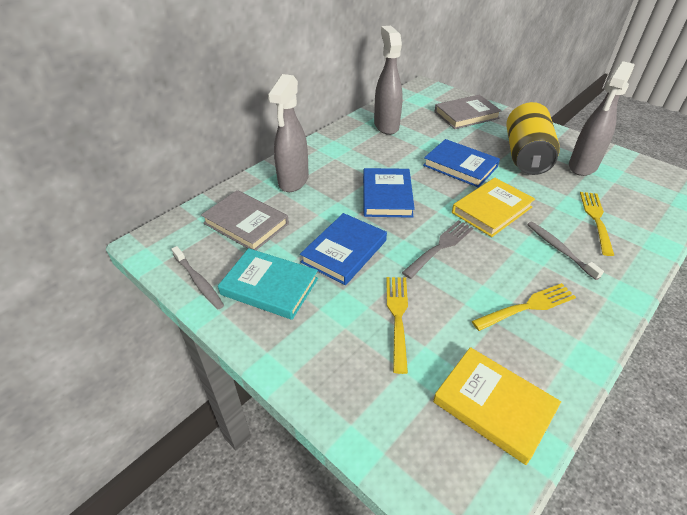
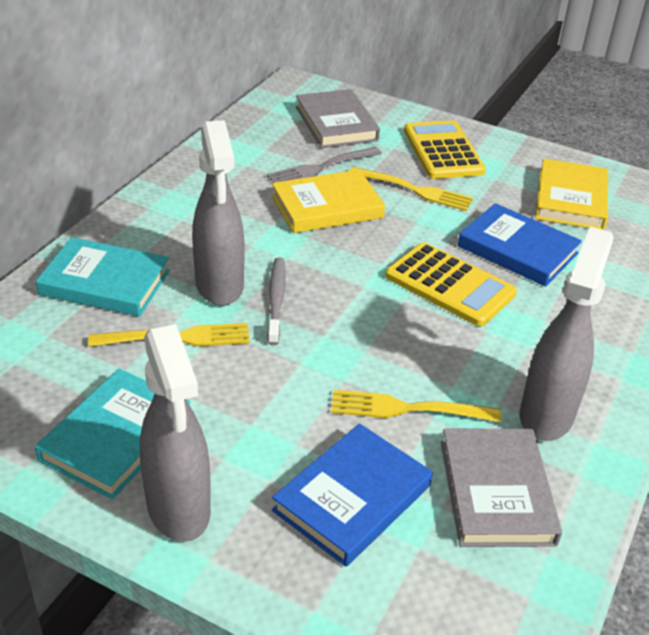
blue book: [300,213,387,285] [363,168,415,218] [423,139,500,188] = 3 -> [272,423,433,567] [458,203,582,287] = 2
grey toothbrush: [172,246,224,309] [527,222,604,280] = 2 -> [267,257,286,345] = 1
turquoise book: [218,248,318,320] = 1 -> [35,369,191,499] [36,237,170,317] = 2
yellow calculator: none = 0 -> [385,242,517,326] [404,120,486,179] = 2
yellow can: [507,102,560,175] = 1 -> none = 0

